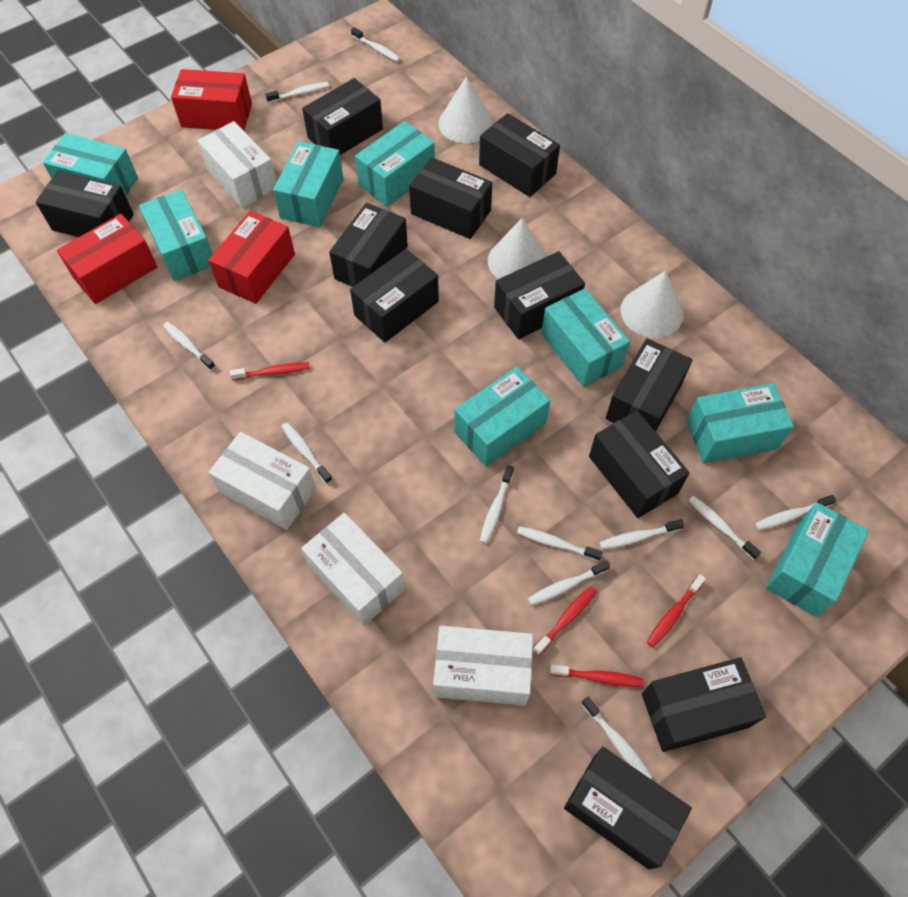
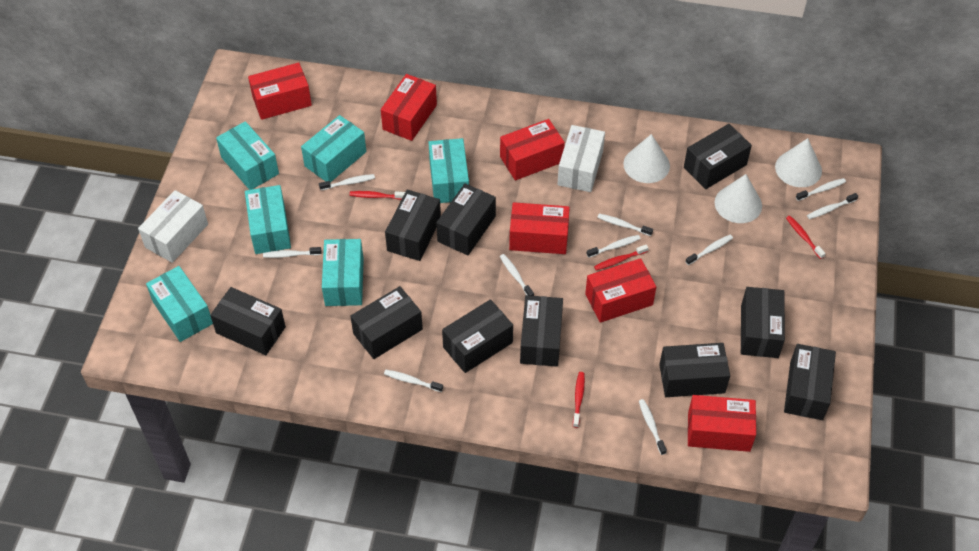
black box: [36,171,134,237] [302,78,383,155] [329,203,408,287] [350,249,439,342] [409,157,492,239] [479,113,560,197] [494,251,585,339] [564,747,692,870] [589,411,690,518] [605,338,693,432] [642,657,766,752] = 11 -> [210,287,286,355] [350,286,423,359] [385,190,441,261] [436,183,496,255] [442,299,513,373] [520,295,563,367] [659,343,730,397] [684,124,752,189] [741,287,785,358] [784,344,836,420] = 10
red box: [57,214,157,304] [171,69,252,131] [208,211,295,304] = 3 -> [248,62,312,120] [381,74,437,141] [500,119,565,180] [509,202,570,254] [585,258,656,323] [688,395,756,452] = 6
turquoise box: [43,133,138,196] [139,190,213,281] [273,141,343,227] [355,121,435,207] [455,367,551,466] [541,288,630,387] [686,383,794,463] [766,502,869,617] = 8 -> [146,266,213,342] [216,121,279,190] [245,185,291,254] [301,115,366,182] [322,239,364,306] [428,138,469,203] = 6
white box: [197,121,277,208] [208,432,316,530] [301,513,405,626] [433,626,533,706] = 4 -> [138,190,208,263] [557,125,605,192] = 2
white toothbrush: [163,322,216,371] [265,82,329,103] [281,422,333,484] [351,27,401,62] [480,465,514,544] [517,526,603,561] [528,560,610,606] [581,696,653,779] [599,519,684,549] [688,496,761,560] [755,495,836,530] = 11 -> [263,247,322,258] [319,174,375,190] [384,370,443,392] [500,254,534,296] [587,235,640,258] [597,214,653,236] [639,399,667,455] [685,235,733,265] [796,178,846,201] [807,193,858,219] = 10

